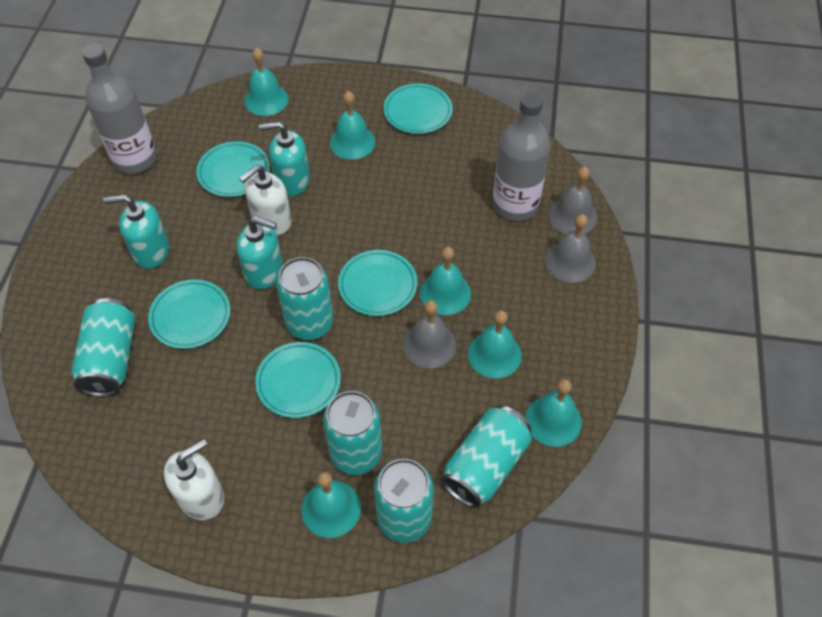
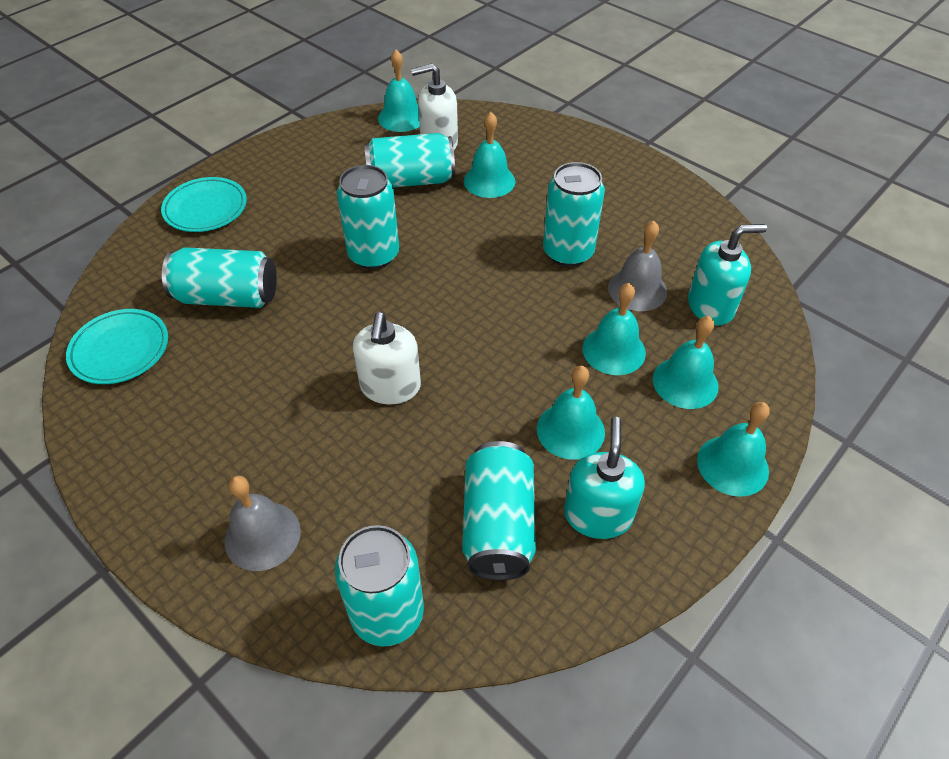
grey bell: [403,300,456,368] [545,214,596,283] [549,167,597,234] = 3 -> [225,476,301,571] [608,221,667,311] = 2
grey bottle: [82,44,157,174] [492,92,550,221] = 2 -> none = 0
turquoise can: [71,298,135,396] [276,257,333,340] [323,391,382,475] [374,459,434,543] [441,405,531,508] = 5 -> [162,247,277,308] [335,525,424,646] [337,165,399,269] [364,133,455,188] [462,441,536,580] [543,162,605,266] = 6
turquoise plate: [148,279,230,349] [196,141,270,197] [255,342,341,418] [338,250,417,316] [383,83,452,134] = 5 -> [66,309,168,384] [161,177,247,232] = 2
turquoise soap dispenser: [103,195,169,269] [236,216,283,289] [259,121,310,196] = 3 -> [564,417,645,539] [688,224,767,325] = 2

